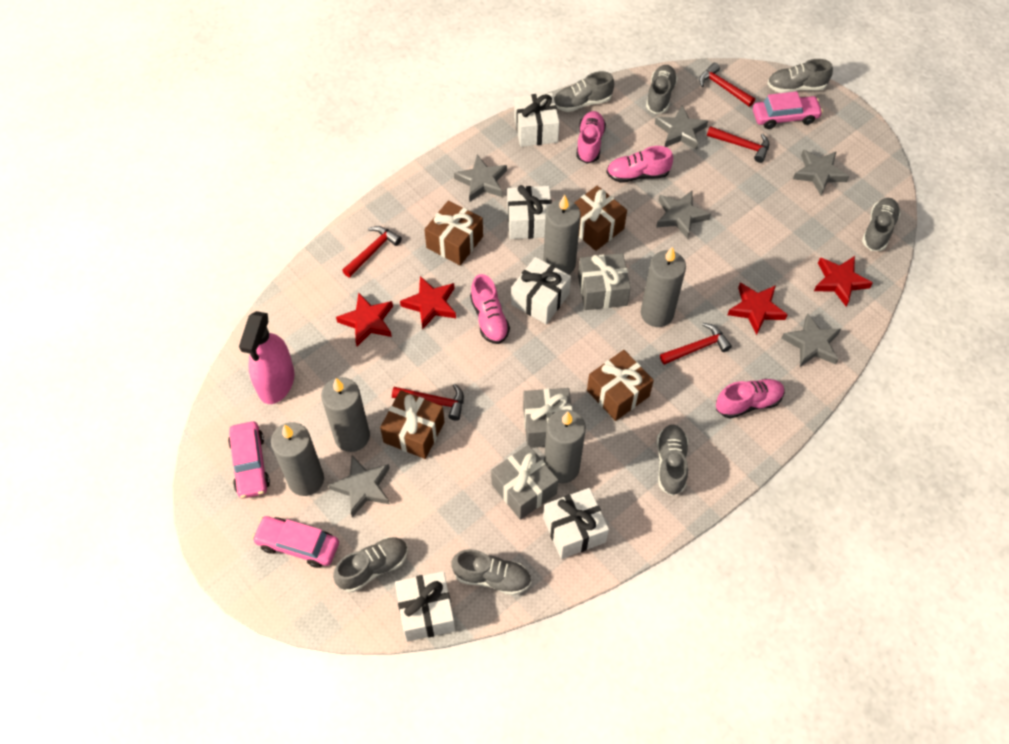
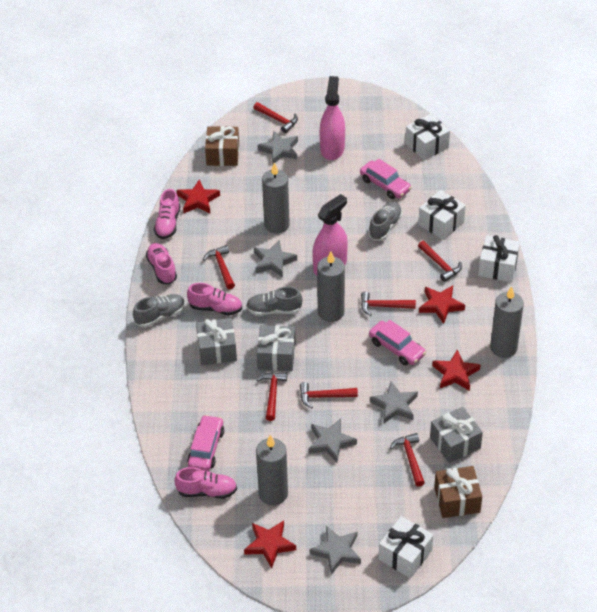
brown gift: [380,390,444,459] [424,201,483,265] [574,186,627,251] [587,350,654,421] = 4 -> [205,126,239,166] [434,466,482,518] = 2
grey candle: [271,422,324,496] [321,377,370,452] [543,195,581,274] [544,410,586,483] [641,247,686,327] = 5 -> [256,435,288,505] [262,162,290,233] [317,251,345,322] [490,286,524,358] = 4
grey shoe: [333,537,408,592] [451,549,531,595] [554,71,614,112] [646,65,678,114] [656,424,688,496] [767,59,833,93] [862,198,901,251] = 7 -> [133,294,185,327] [246,286,303,316] [368,202,402,241] = 3
grey star: [328,456,390,517] [454,155,507,202] [655,106,708,150] [656,191,711,239] [781,313,841,367] [793,149,849,196] = 6 -> [254,240,297,278] [258,131,298,165] [309,419,357,463] [310,526,361,575] [370,381,418,424] = 5
pink spray bottle: [239,311,295,404] = 1 -> [313,194,348,276] [320,76,345,160] = 2
red hammer: [342,226,402,277] [392,384,464,421] [660,323,732,365] [699,63,755,107] [707,126,769,163] = 5 -> [203,245,235,290] [253,102,298,133] [257,372,287,421] [300,382,358,409] [361,291,416,316] [390,433,425,487] [418,241,462,282] = 7
white gift: [395,571,455,642] [507,185,552,239] [511,257,571,324] [514,93,559,147] [543,488,609,559] = 5 -> [379,516,433,578] [405,114,450,160] [418,190,466,240] [478,235,520,282] = 4

